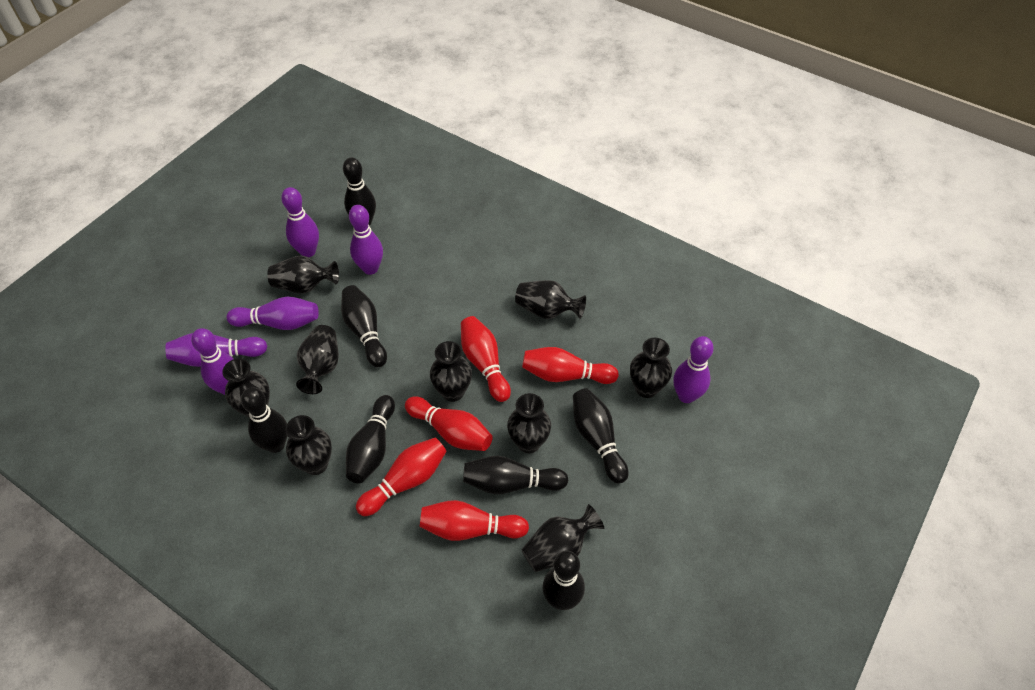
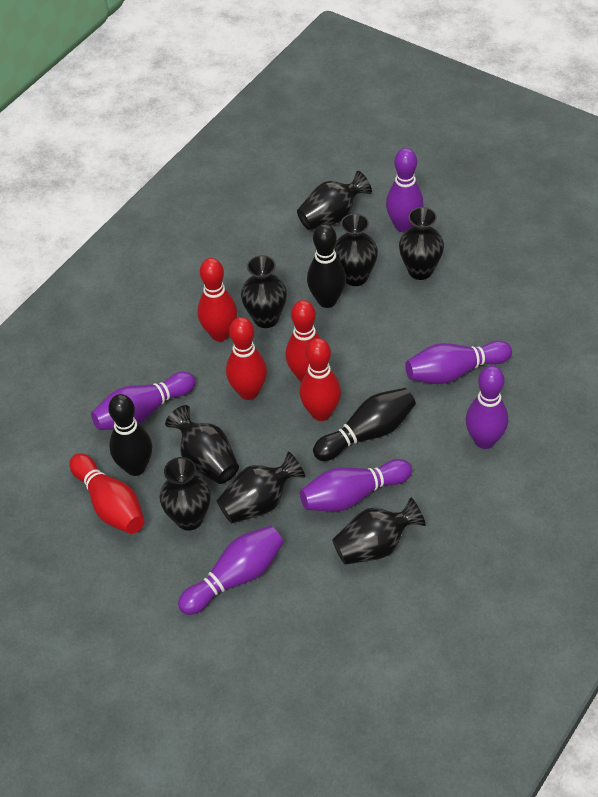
black bowling pin: [241,387,287,453] [341,285,387,367] [343,157,376,226] [346,395,395,483] [463,456,568,494] [542,551,585,610] [573,388,629,484] = 7 -> [108,394,152,476] [307,224,346,308] [313,388,416,461] = 3
black vase: [222,359,270,418] [267,256,339,294] [285,415,332,475] [296,325,339,394] [430,341,472,402] [507,393,551,453] [515,280,586,319] [522,504,604,572] [630,338,672,398] = 9 -> [160,457,211,531] [165,405,239,484] [217,451,305,523] [241,255,287,328] [297,171,372,230] [332,497,426,565] [334,213,378,286] [399,207,444,280] = 8

